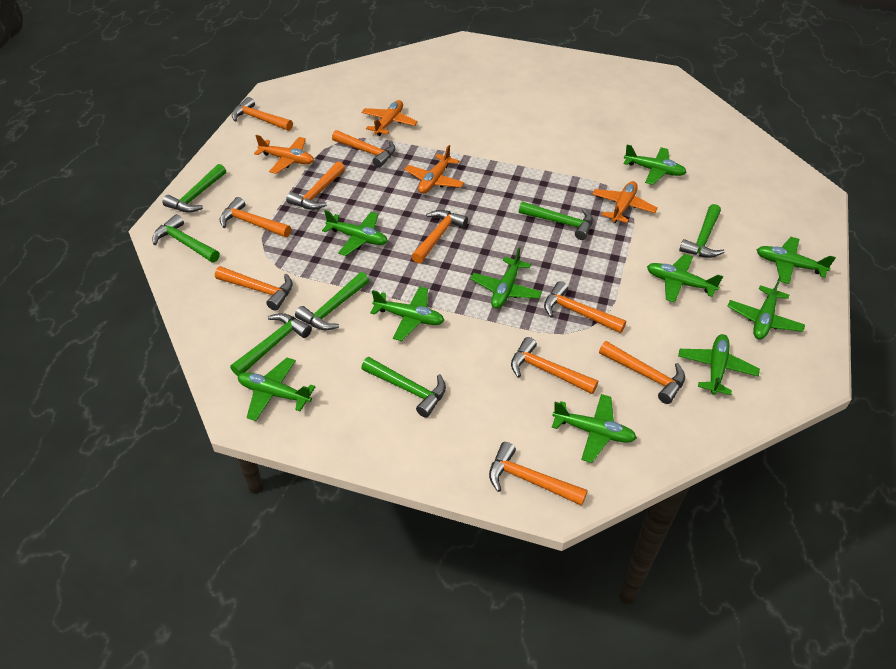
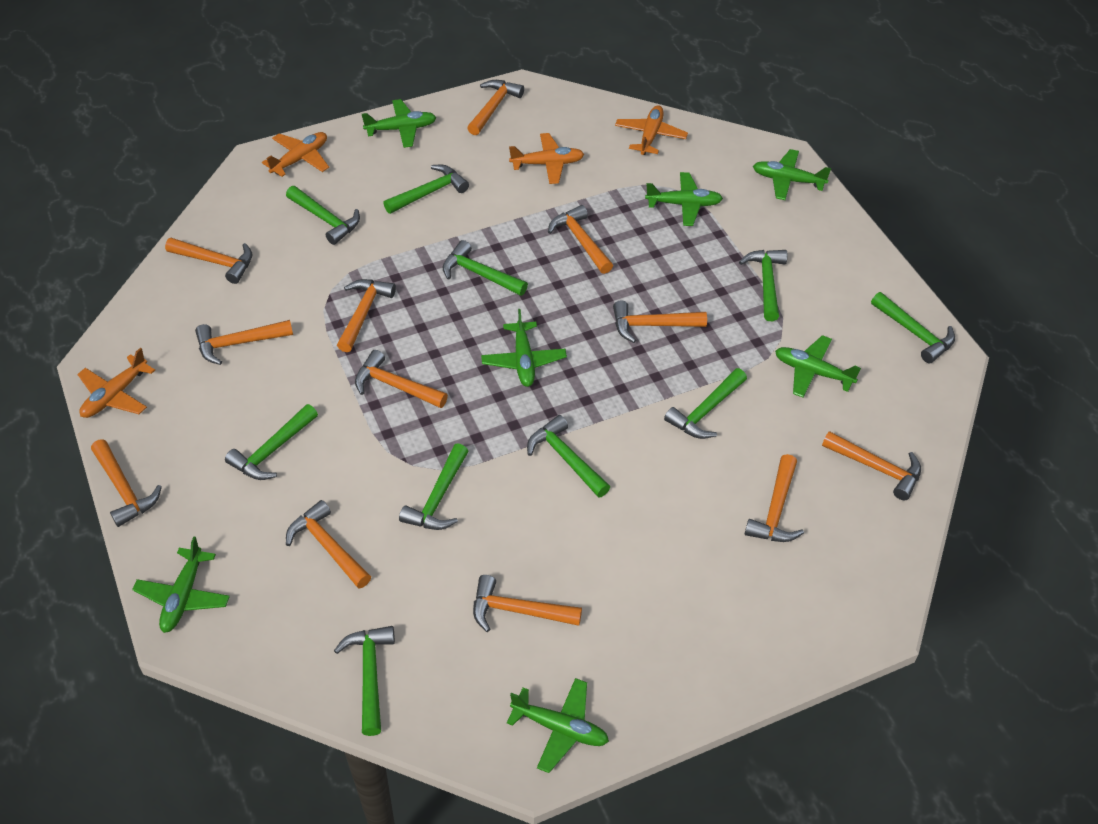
green hammer: [152,214,220,263] [162,164,226,213] [230,313,312,376] [295,272,369,330] [361,357,446,418] [519,202,593,240] [679,204,725,258] = 7 -> [225,404,318,480] [286,186,360,245] [334,626,395,736] [383,165,469,214] [399,443,469,530] [442,240,528,296] [527,415,610,498] [664,368,747,439] [739,250,787,321] [871,292,955,363] = 10
green plane: [238,358,316,421] [322,210,388,256] [370,286,444,341] [470,248,542,309] [552,394,637,463] [623,145,686,185] [647,254,723,303] [678,334,760,395] [727,277,805,339] [757,237,836,284] = 10 -> [132,537,230,633] [362,99,436,148] [481,309,567,387] [507,678,609,773] [645,172,723,226] [753,149,831,200] [775,335,861,398] = 7
orange hammer: [215,266,293,311] [220,197,291,237] [232,97,293,131] [286,161,345,210] [332,130,396,168] [411,210,468,264] [489,442,588,506] [511,337,598,394] [544,281,626,333] [599,341,685,404] = 10 -> [91,440,162,527] [165,238,252,284] [195,320,293,365] [286,500,371,588] [337,279,396,352] [355,350,448,408] [467,80,524,135] [473,575,582,632] [548,205,613,274] [613,301,707,343] [745,454,804,542] [822,431,921,500] = 12

